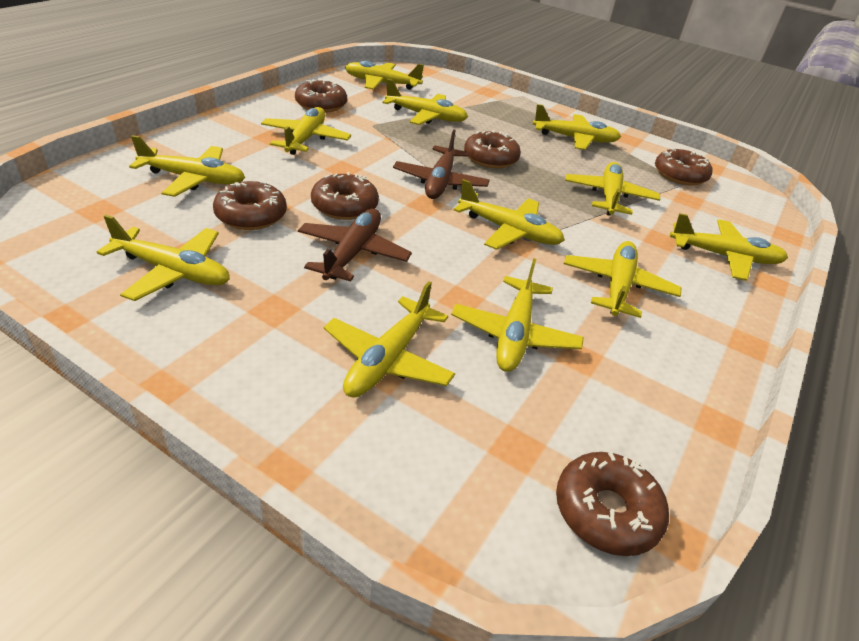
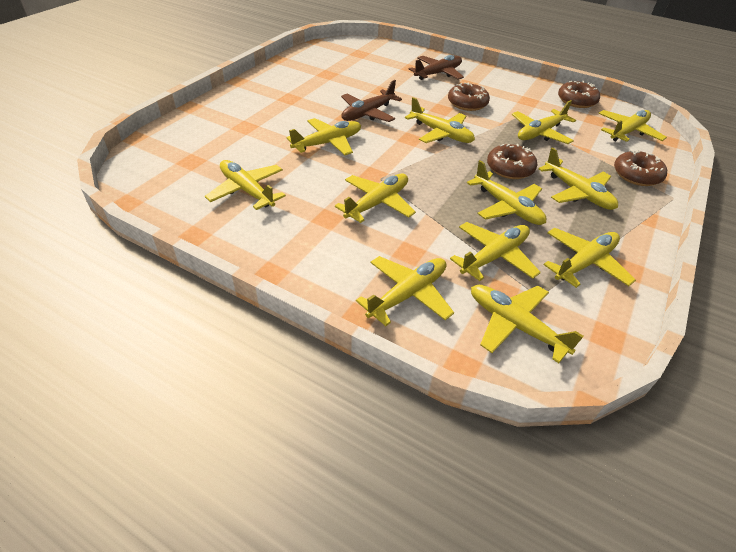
brown donut: [213,181,287,230] [295,79,347,113] [311,172,379,220] [464,130,521,168] [556,452,669,556] [655,148,712,186] = 6 -> [448,83,490,111] [487,144,537,179] [558,81,600,108] [614,150,667,186] = 4

